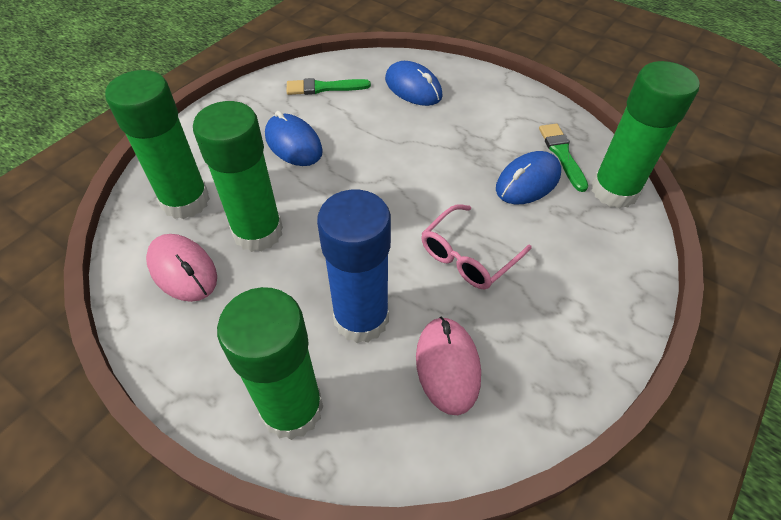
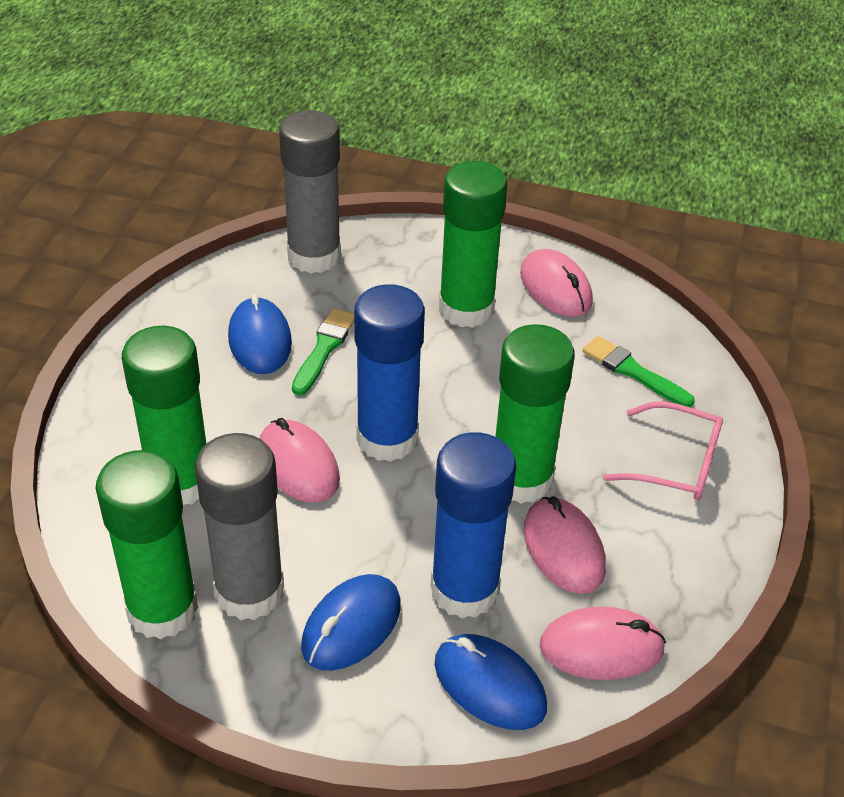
blue glue stick: [317,190,391,343] = 1 -> [354,284,425,462] [431,432,516,618] = 2
grey glue stick: none = 0 -> [195,433,284,620] [279,110,341,273] = 2
pink mouse: [146,234,217,302] [416,316,481,415] = 2 -> [259,418,340,503] [520,249,593,317] [524,497,606,594] [540,607,666,680] = 4

